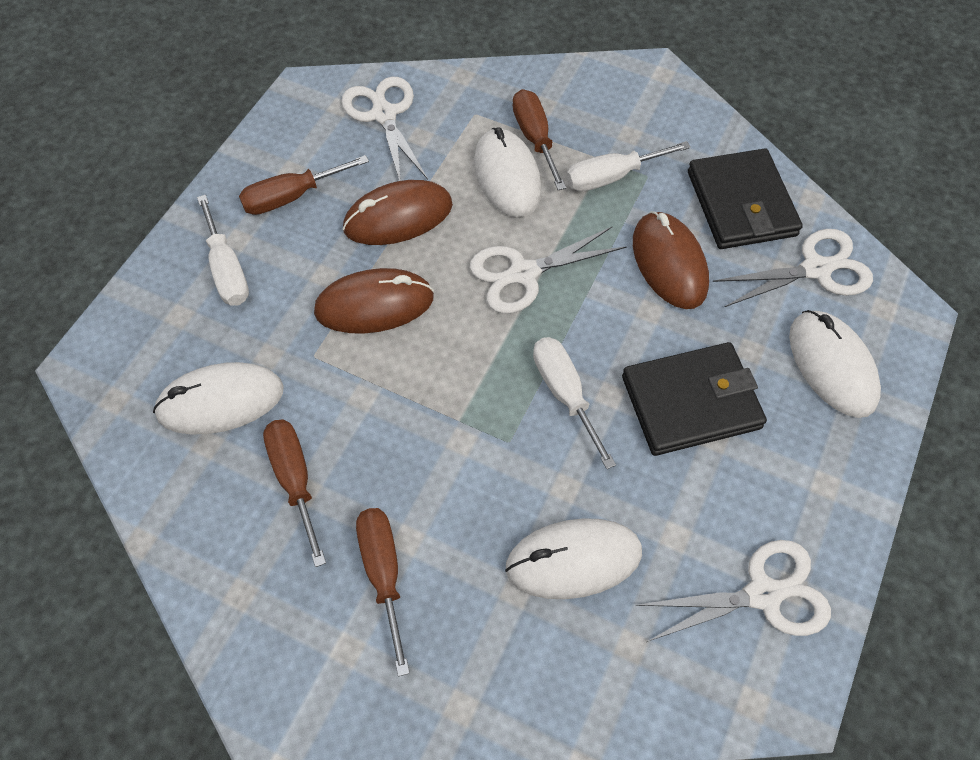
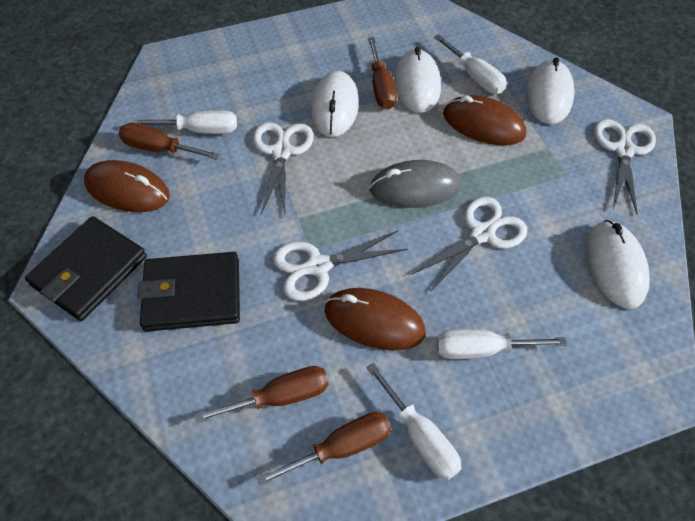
grey mouse: none = 0 -> [369,160,461,208] = 1
white screwdriver: [197,195,249,306] [533,337,616,469] [566,141,691,192] = 3 -> [132,110,237,134] [366,363,461,480] [434,34,507,94] [436,329,567,359] = 4

